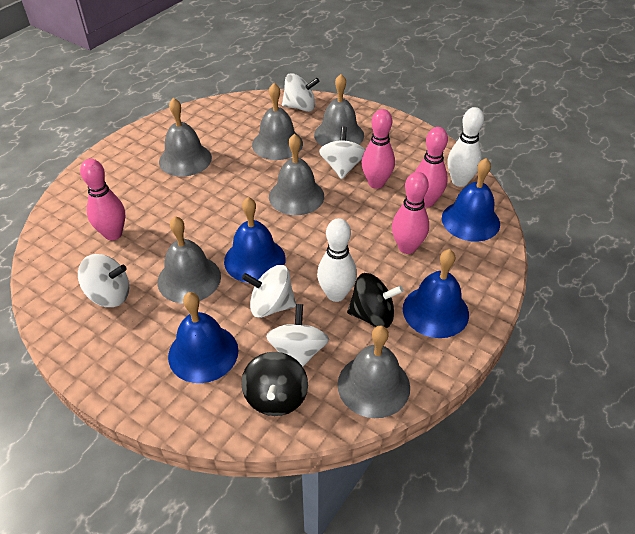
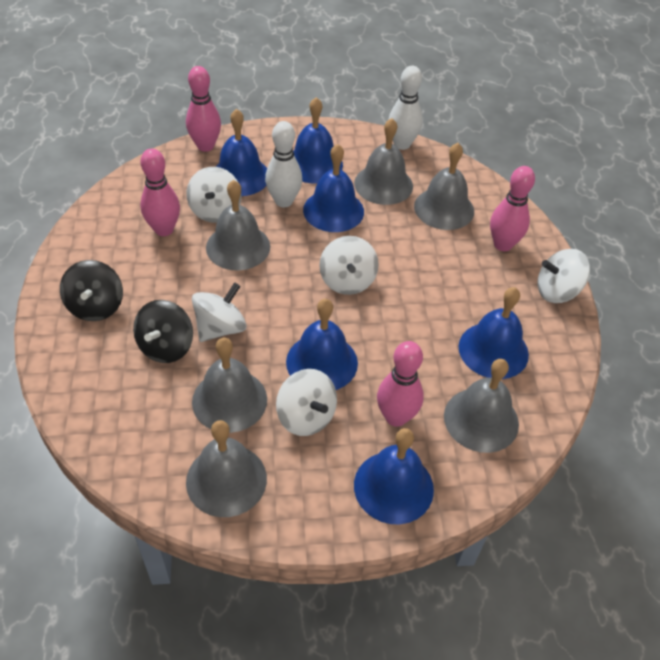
blue bell: [168,292,238,383] [224,197,286,283] [403,249,469,338] [442,158,500,242] = 4 -> [216,109,267,196] [286,299,358,390] [294,97,343,184] [303,144,364,232] [354,428,434,524] [459,287,529,379] = 6

